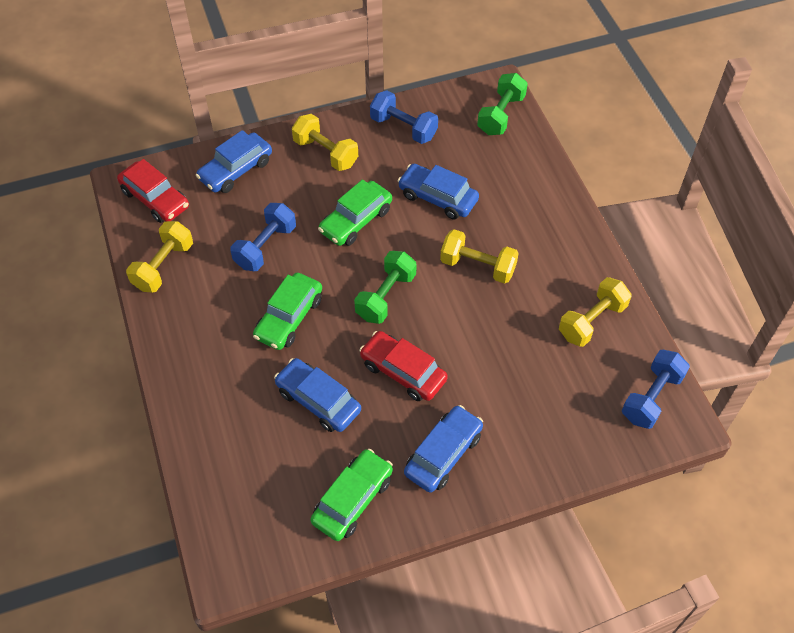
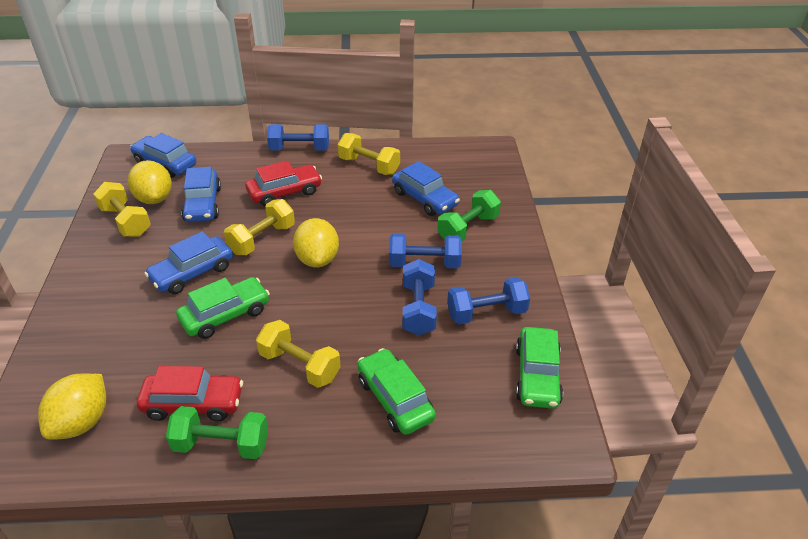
blue dumbbell: [230,203,296,271] [370,90,438,144] [622,350,690,429] = 3 -> [267,124,329,150] [389,233,462,269] [403,259,437,335] [447,277,530,324] = 4
yellow lemon: none = 0 -> [38,374,106,440] [128,160,172,204] [293,218,339,267] = 3

